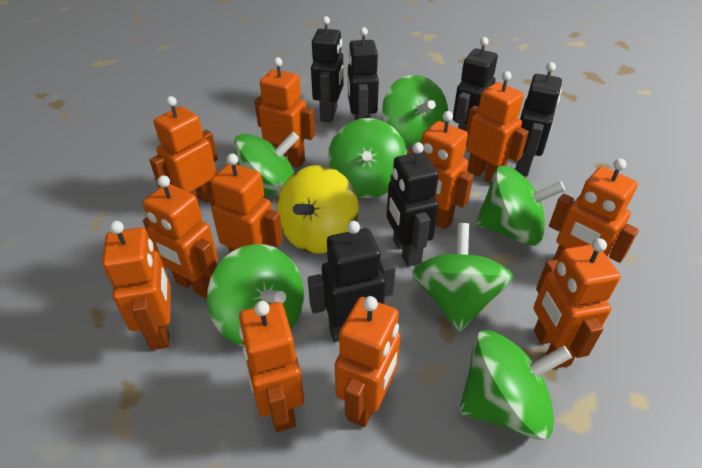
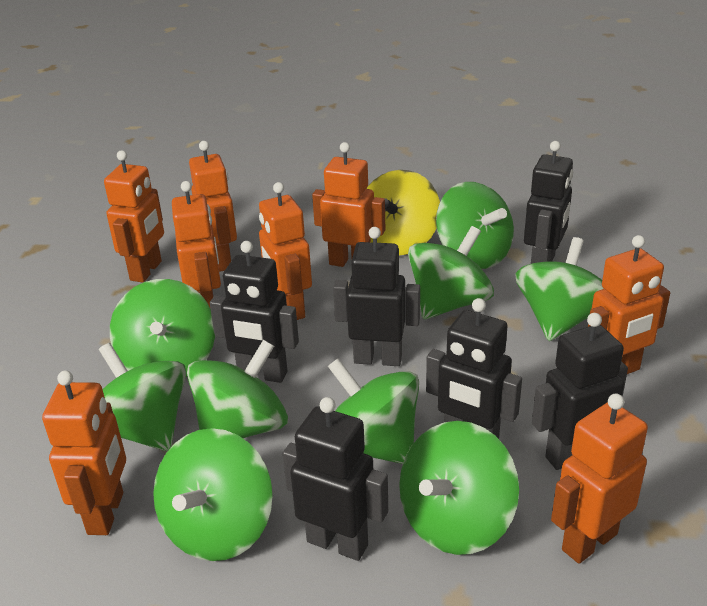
green spinning top: [207,244,304,346] [234,132,299,196] [328,118,407,198] [382,75,448,147] [412,223,514,332] [459,330,572,440] [475,166,565,246] = 7 -> [99,343,186,451] [110,279,215,377] [153,428,273,561] [187,340,288,438] [328,358,419,464] [399,421,519,555] [408,226,494,320] [436,182,514,269] [515,237,604,341] = 9
orange robot: [102,221,171,350] [143,175,218,299] [149,96,218,203] [209,154,283,253] [239,301,304,432] [255,57,315,168] [335,296,401,427] [406,111,473,230] [466,71,529,183] [534,238,621,369] [549,159,639,263] = 11 -> [42,371,126,535] [104,150,164,283] [172,181,221,307] [189,141,237,272] [259,182,312,320] [312,142,385,267] [551,394,648,564] [588,235,670,374] = 8

